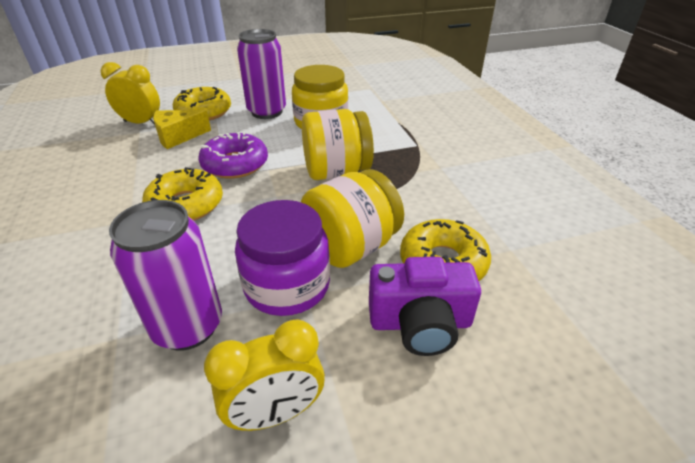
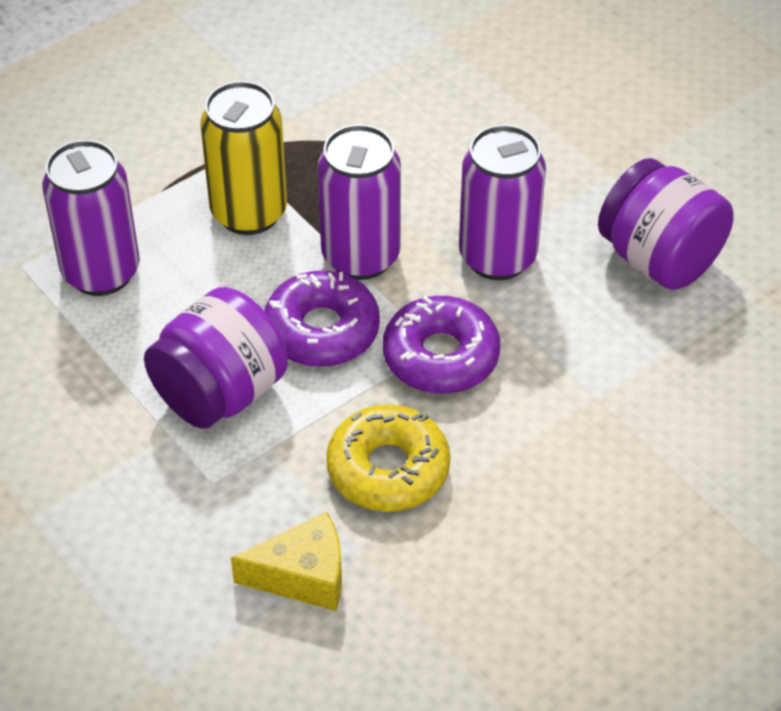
purple camera: [369,257,481,356] = 1 -> none = 0
purple can: [109,200,222,351] [237,29,286,119] = 2 -> [42,140,140,296] [317,124,401,280] [459,125,546,280] = 3
purple donut: [198,132,268,179] = 1 -> [264,270,380,367] [383,296,500,394] = 2
purple jar: [235,200,330,316] = 1 -> [144,287,288,429] [598,158,733,290] = 2
yellow can: none = 0 -> [200,81,287,235] = 1
yellow clock: [101,62,160,125] [204,319,325,431] = 2 -> none = 0
yellow donut: [142,167,223,221] [173,87,231,121] [400,219,491,281] = 3 -> [326,404,450,512] = 1
yellow jar: [292,65,348,129] [301,169,404,268] [302,109,374,180] = 3 -> none = 0

